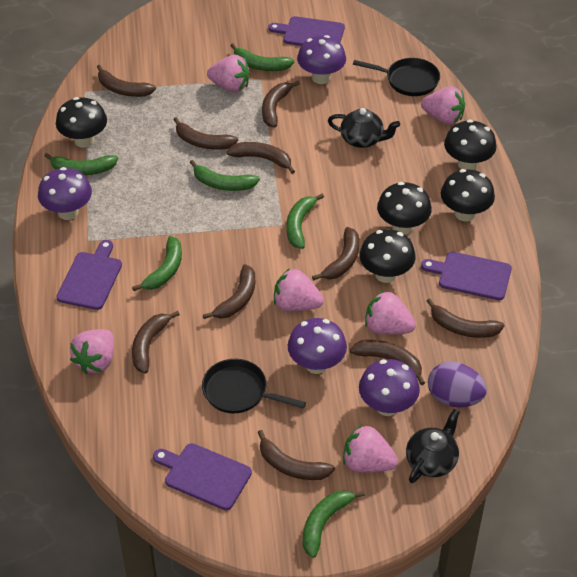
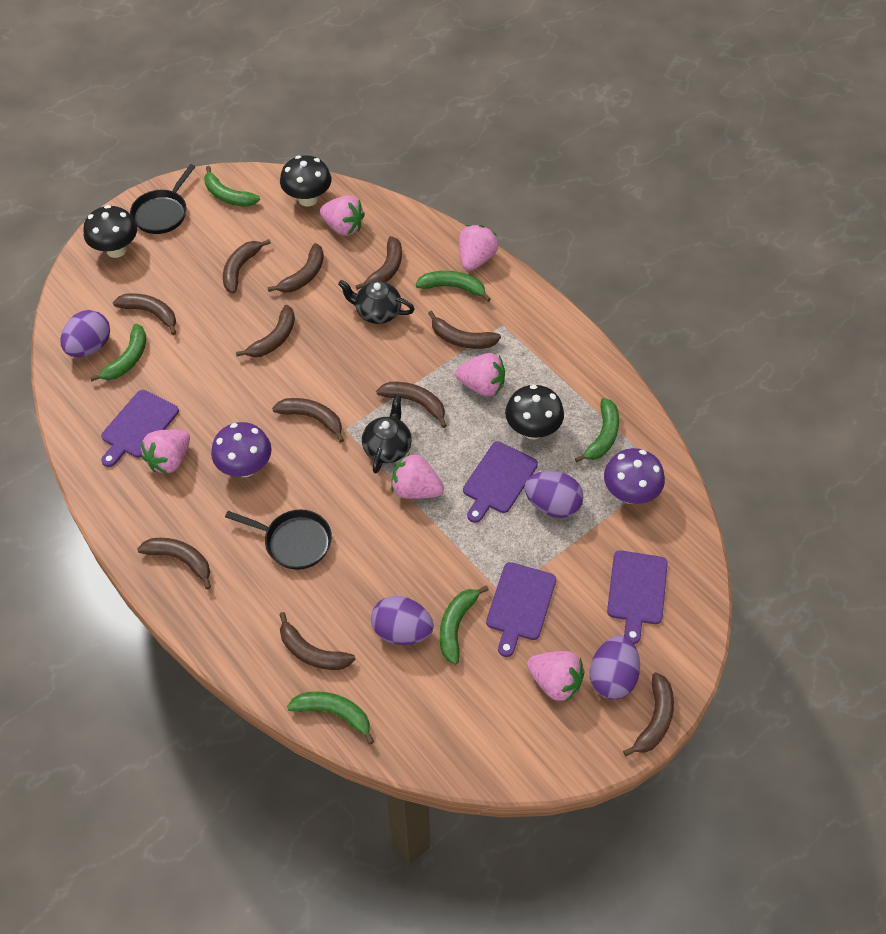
black mushroom: [56,97,107,148] [359,229,416,283] [377,182,432,235] [441,169,495,222] [444,120,497,170] = 5 -> [83,205,137,258] [280,155,331,207] [505,385,564,439] = 3
brown banana: [97,65,156,97] [132,311,180,374] [173,117,238,150] [203,264,255,319] [226,142,295,174] [258,430,335,480] [262,81,300,127] [312,227,359,281] [350,340,425,385] [427,298,505,338] = 10 -> [113,293,176,335] [137,538,211,589] [223,239,271,293] [236,305,295,357] [267,243,324,293] [272,398,344,443] [279,612,355,670] [355,236,402,290] [376,382,447,428] [428,311,501,349] [623,672,674,756] = 11
purple egg: [428,361,487,407] = 1 -> [60,310,110,357] [371,596,434,645] [524,471,584,518] [590,635,640,700] = 4
purple mushroom: [38,167,92,220] [288,318,347,374] [297,35,346,84] [359,359,420,416] = 4 -> [211,422,272,477] [604,448,665,504] = 2

